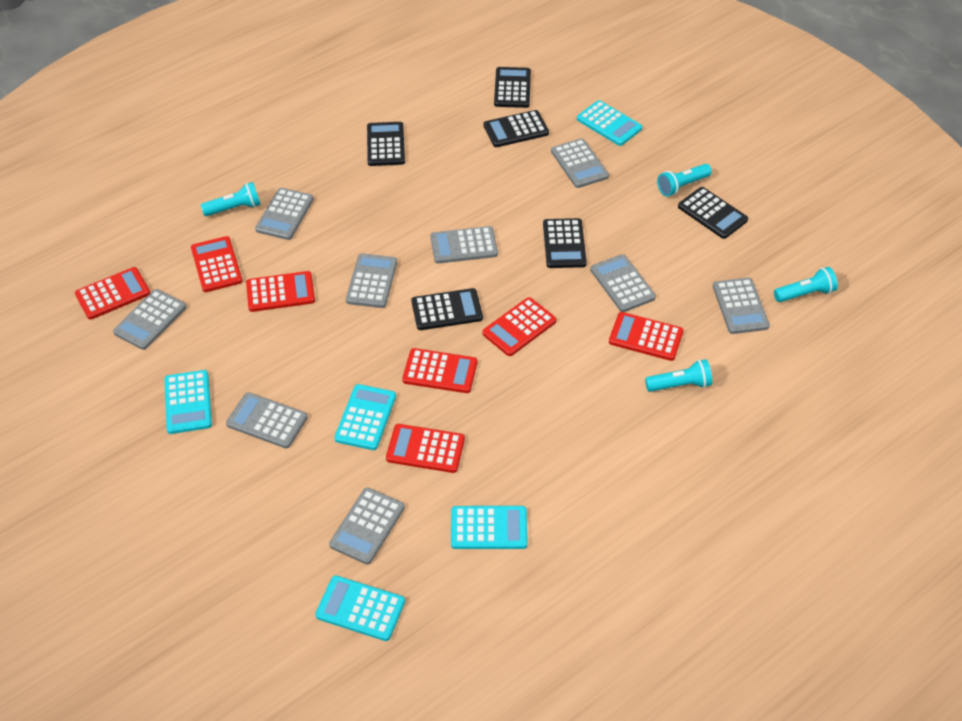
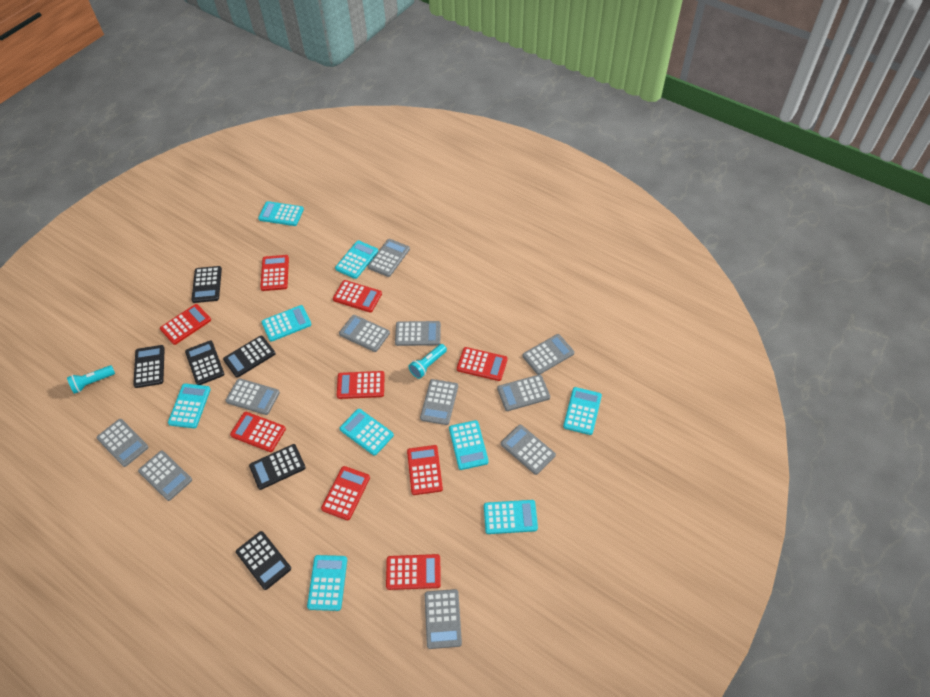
grey calculator: [113,289,187,350] [226,392,308,448] [255,188,314,240] [329,488,405,565] [346,253,397,308] [430,226,498,264] [551,138,609,188] [590,254,656,312] [713,278,770,334] = 9 -> [96,419,149,467] [138,451,192,501] [226,378,280,415] [339,315,390,352] [368,239,410,277] [395,321,441,346] [420,379,458,425] [425,589,462,649] [497,375,550,411] [501,425,556,475] [523,334,574,375] = 11
red calculator: [75,267,150,320] [191,236,243,292] [246,271,315,312] [386,424,465,473] [402,348,477,393] [482,297,556,356] [609,312,684,361] = 7 -> [160,304,211,345] [230,412,286,452] [260,255,289,291] [321,466,370,520] [333,280,382,312] [337,371,385,399] [386,554,441,590] [407,445,443,495] [457,347,508,381] = 9
turquoise calculator: [165,370,212,434] [315,575,405,641] [335,384,396,450] [451,506,528,549] [577,100,642,146] = 5 -> [168,383,211,428] [258,201,304,226] [261,305,312,342] [307,555,347,611] [335,241,378,279] [340,409,394,456] [449,420,489,470] [484,500,538,534] [563,387,602,435] = 9
turquoise flashlight: [201,182,261,216] [645,359,712,392] [657,164,712,196] [774,267,838,302] = 4 -> [67,365,115,394] [409,344,447,379] = 2

